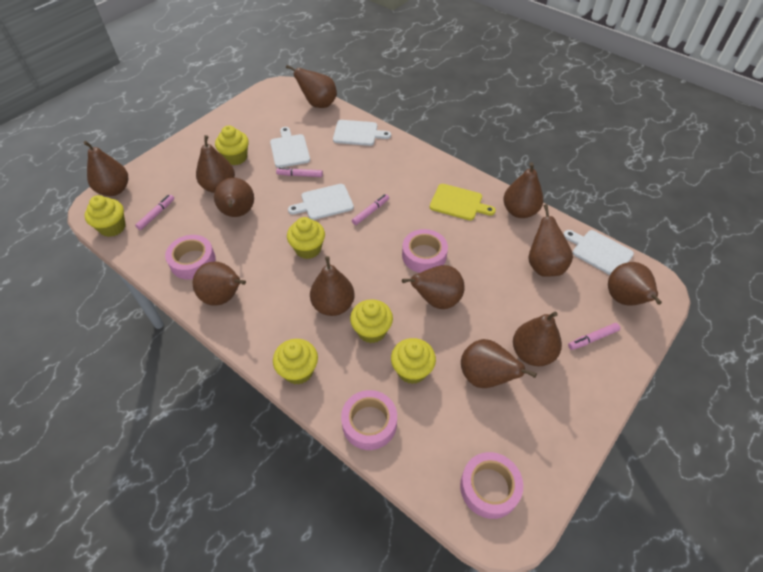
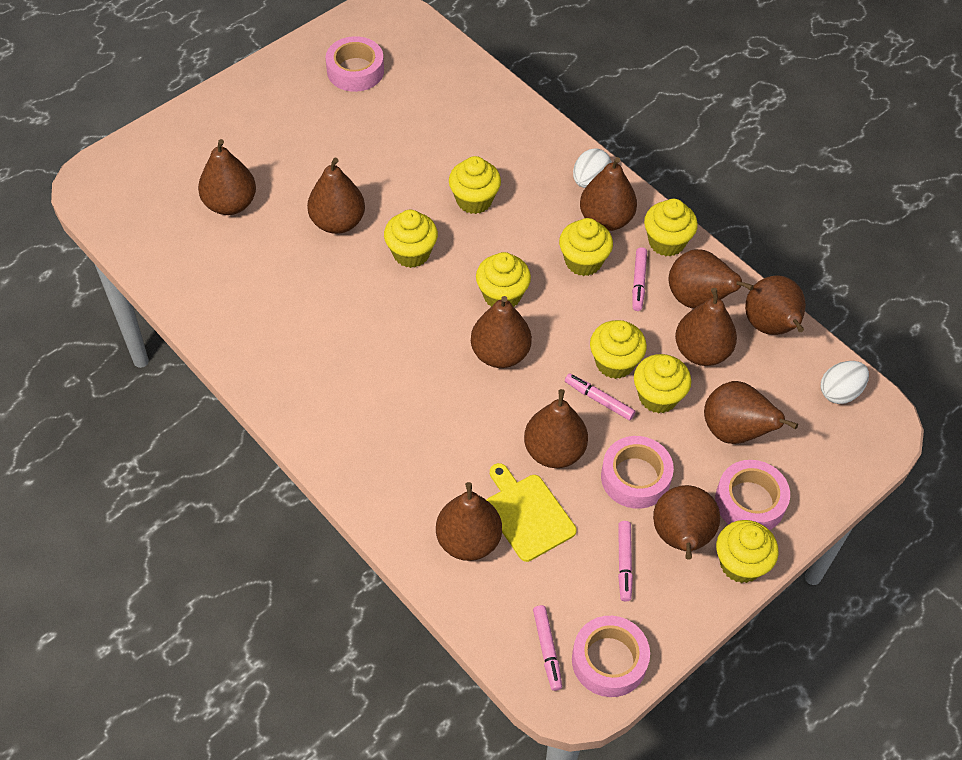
brown pear: [83,141,128,196] [192,261,246,306] [196,135,235,193] [214,178,254,217] [286,65,337,108] [310,256,354,316] [402,265,465,309] [461,339,537,388] [503,162,543,218] [513,312,562,366] [529,204,573,277] [608,262,662,305] = 12 -> [198,139,256,215] [307,158,365,234] [436,482,502,561] [471,296,532,368] [524,389,588,468] [580,157,637,231] [653,485,720,560] [669,249,754,308] [675,288,737,366] [704,381,798,444] [745,275,806,335] = 11
white cutting board: [270,127,310,168] [288,184,354,220] [333,120,391,146] [563,230,634,275] = 4 -> none = 0
white egg: none = 0 -> [573,148,612,188] [821,361,869,404] = 2
yellow cupcake: [84,195,125,237] [215,125,249,165] [273,339,318,385] [287,217,325,259] [350,299,393,343] [391,338,436,384] = 6 -> [384,210,438,268] [449,156,501,214] [476,252,531,307] [559,218,613,276] [590,320,647,379] [634,354,691,413] [644,199,698,256] [716,520,779,583] = 8

